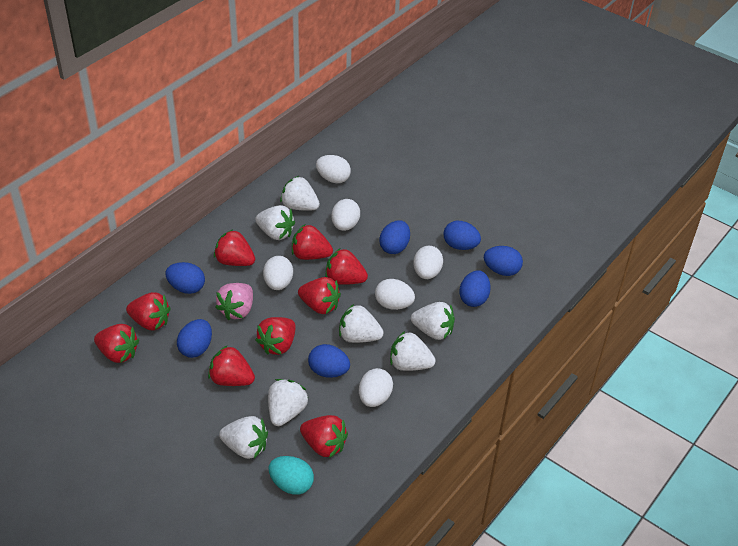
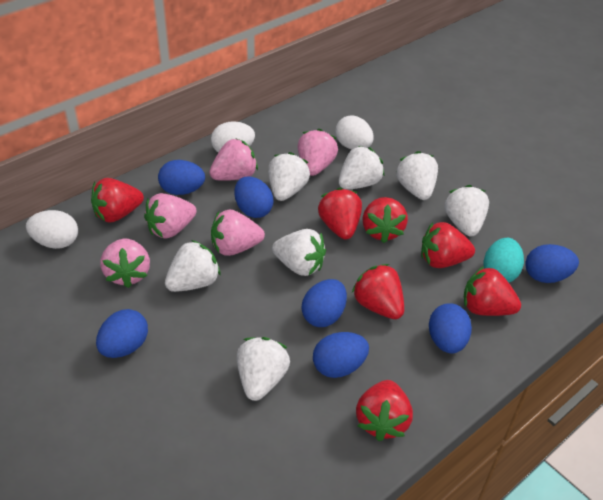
pink strawberry: [215,283,253,320] = 1 -> [100,239,150,288] [144,193,197,239] [209,138,258,181] [211,210,265,256] [298,129,338,176] = 5
red strawberry: [94,324,139,363] [126,292,171,330] [208,346,255,386] [214,229,255,266] [256,317,295,355] [292,224,333,260] [298,277,341,314] [300,415,348,458] [325,248,368,285] = 9 -> [91,178,144,223] [318,188,362,240] [352,264,404,319] [356,380,413,441] [363,197,408,243] [421,222,475,268] [464,266,521,316] = 7
white egg: [263,256,293,290] [316,155,351,183] [331,199,360,231] [359,368,393,407] [375,279,415,310] [413,246,443,279] = 6 -> [26,210,78,249] [211,122,255,153] [335,115,374,149] = 3

